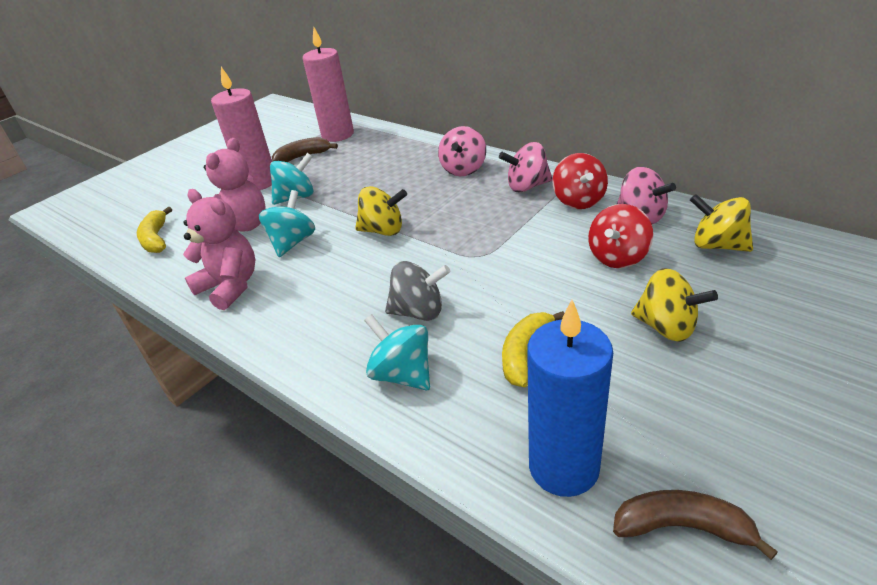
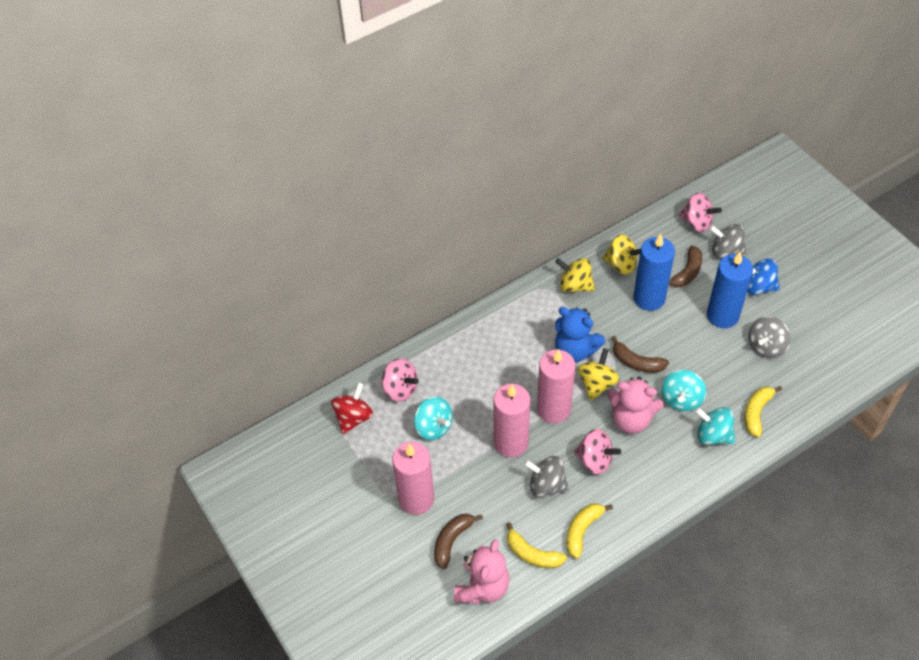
blue candle: [527,300,613,497] = 1 -> [633,234,675,311] [707,251,753,328] = 2
blue spinning top: none = 0 -> [747,259,780,295] = 1
blue teddy bear: none = 0 -> [555,307,605,362] = 1
brown banana: [272,137,338,162] [613,490,778,560] = 2 -> [434,514,483,569] [611,336,669,373] [669,246,702,287] = 3
grey spinning top: [385,261,450,321] = 1 -> [524,456,569,497] [709,224,747,258] [748,316,791,358] = 3
pink candle: [211,67,272,190] [302,28,354,142] = 2 -> [392,442,434,515] [493,384,530,457] [537,349,575,424] = 3
red spinning top: [553,153,608,209] [588,204,653,268] = 2 -> [331,382,373,434] = 1
yellow banana: [137,207,172,253] [502,311,564,387] = 2 -> [506,522,567,568] [566,503,613,559] [744,386,782,437] = 3

